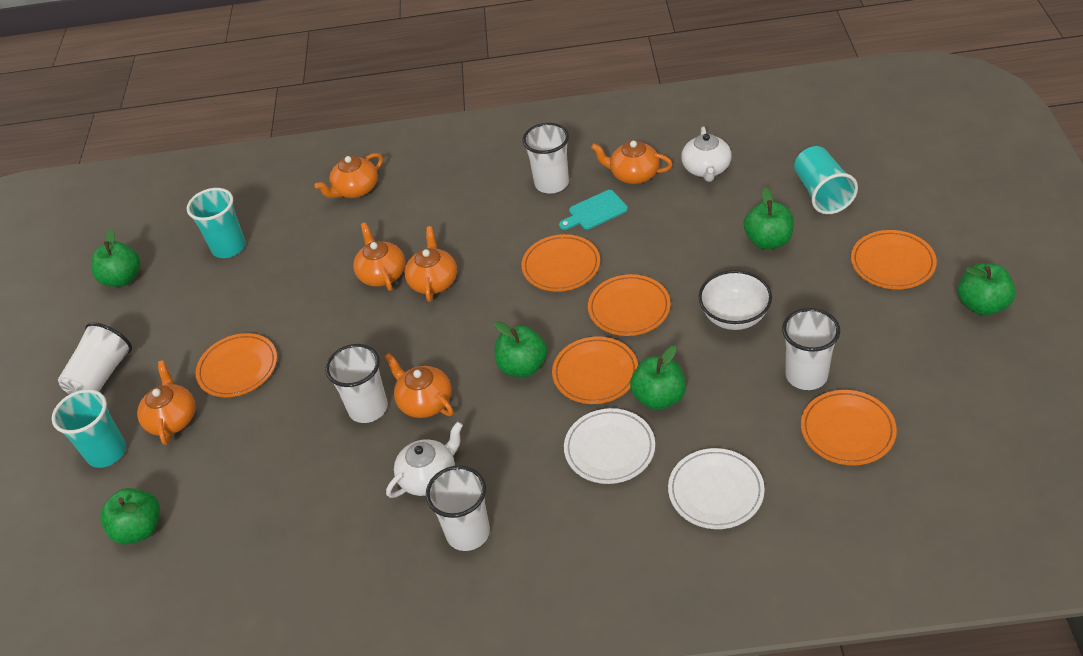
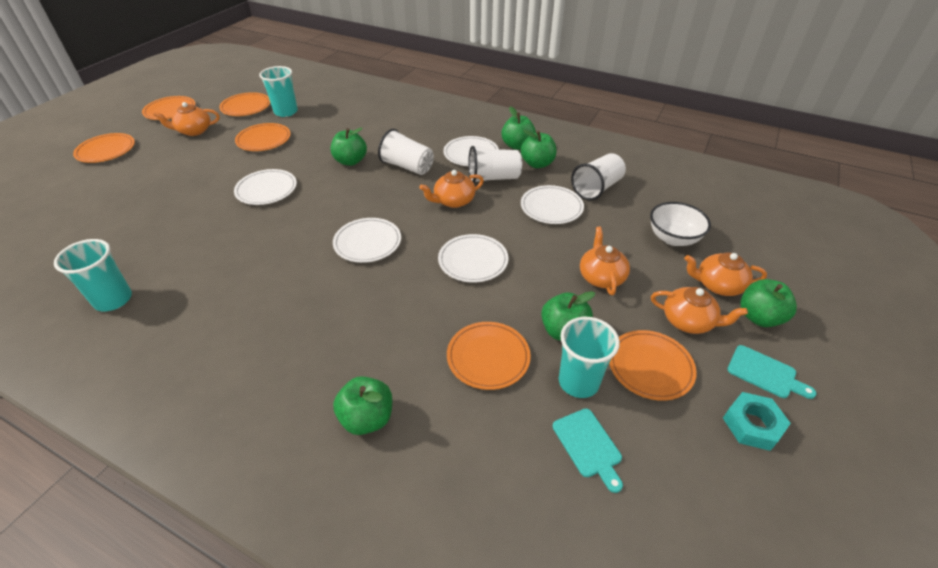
orange teapot: [137,360,195,445] [315,153,383,198] [353,222,405,291] [385,353,453,418] [404,226,457,302] [591,141,673,184] = 6 -> [153,102,219,136] [419,170,484,208] [580,227,630,295] [651,287,748,334] [684,252,767,296] = 5
turquoise cutting board: [559,190,628,230] = 1 -> [553,408,623,493] [727,345,816,399] = 2
turquoise nut: none = 0 -> [723,392,791,451] = 1
white cup: [58,322,132,394] [325,344,388,423] [426,465,490,551] [523,123,569,194] [782,308,840,390] = 5 -> [378,129,434,175] [468,146,522,183] [571,153,626,201] = 3
white plate: [564,408,655,484] [668,448,765,529] = 2 -> [234,169,297,205] [333,218,401,263] [438,234,508,283] [443,136,499,166] [521,185,584,224] = 5
white teapot: [386,422,463,498] [681,126,732,182] = 2 -> none = 0

